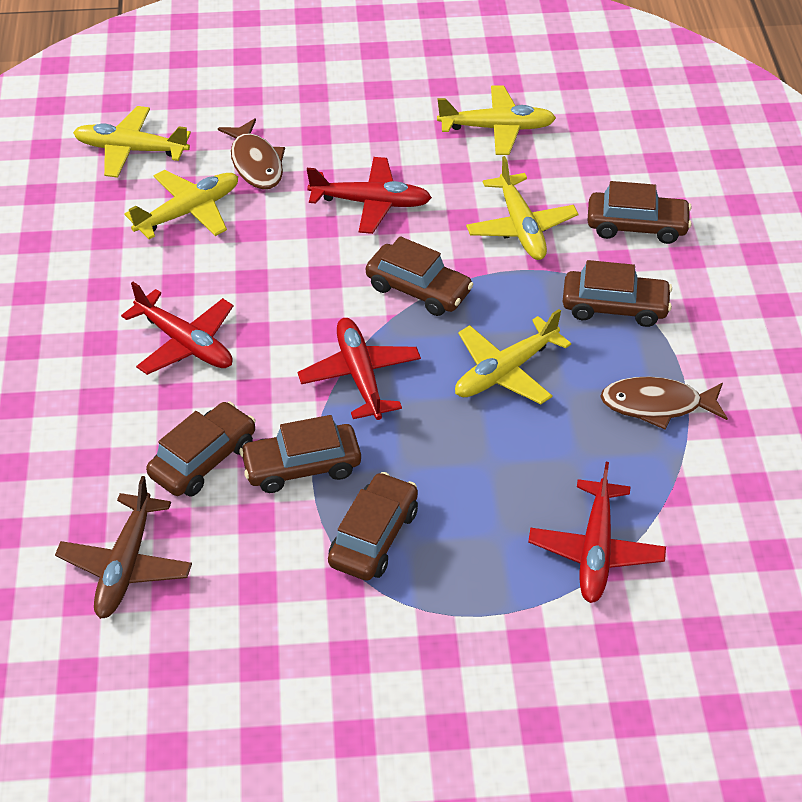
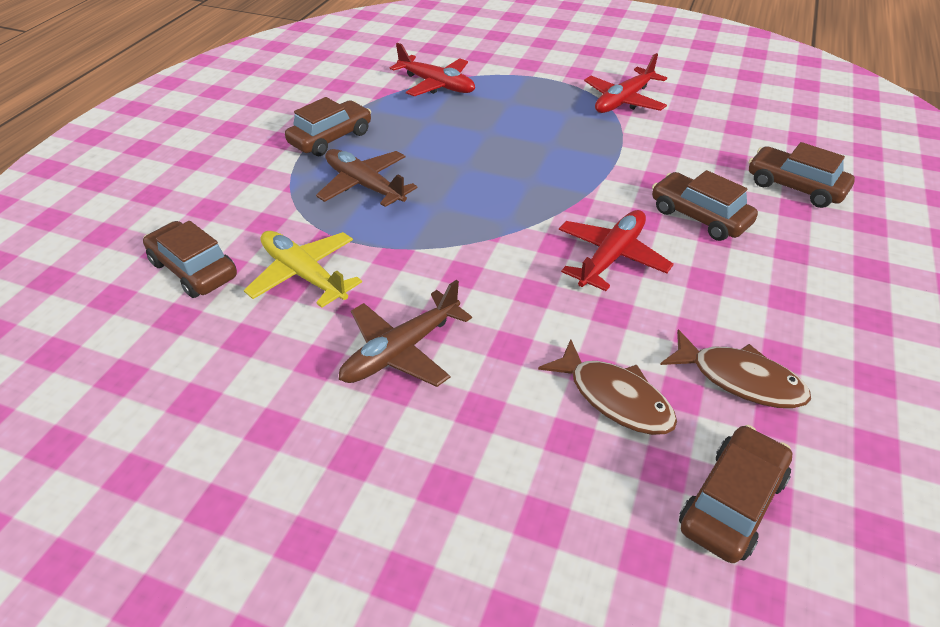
brown car: [146,401,256,497] [239,415,361,493] [328,472,418,581] [366,236,474,316] [563,260,672,327] [587,181,692,244] = 6 -> [143,221,237,298] [285,97,371,156] [652,170,758,241] [679,425,793,563] [748,142,855,208] = 5
brown plane: [55,476,192,619] = 1 -> [316,149,418,207] [339,280,472,387] = 2
red plane: [121,282,233,375] [298,318,421,420] [307,157,432,234] [528,462,666,603] = 4 -> [390,43,475,96] [559,210,674,291] [584,53,667,113] = 3
yellow plane: [73,106,191,178] [124,170,238,239] [437,85,556,155] [455,309,571,404] [466,156,579,260] = 5 -> [244,231,362,308] = 1

